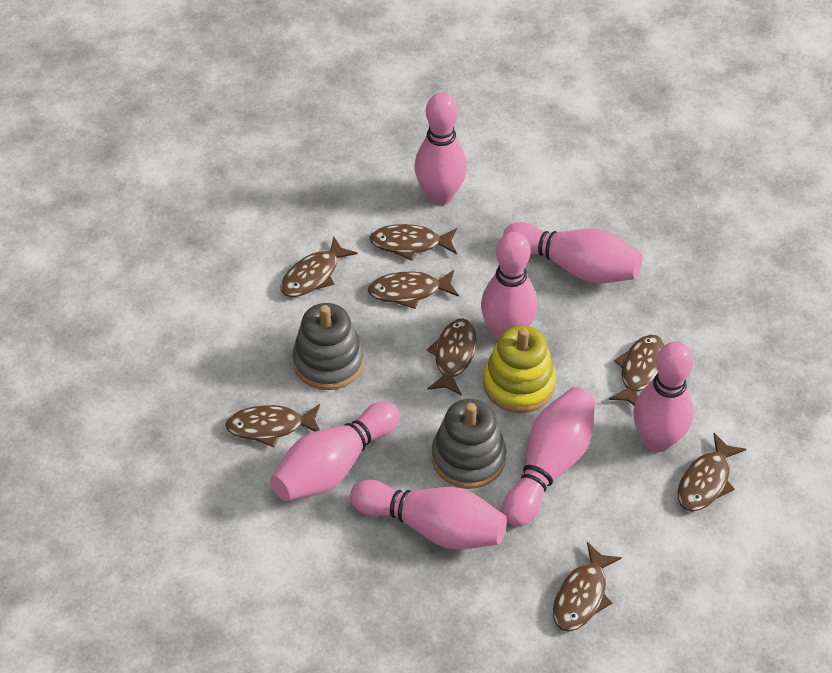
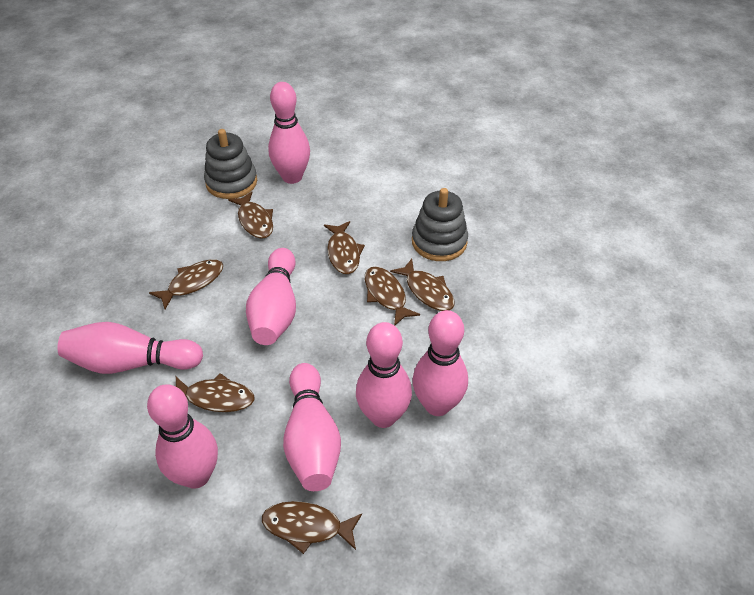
brown fish: [225,404,320,447] [280,237,358,297] [368,270,459,309] [370,224,457,261] [427,318,477,396] [553,542,622,631] [609,334,665,406] [678,433,746,511] = 8 -> [149,259,223,309] [176,373,254,412] [228,191,273,239] [262,501,362,554] [324,221,365,274] [365,266,420,326] [390,259,455,311] = 7
yellow stacking toy: [483,325,556,413] = 1 -> none = 0

